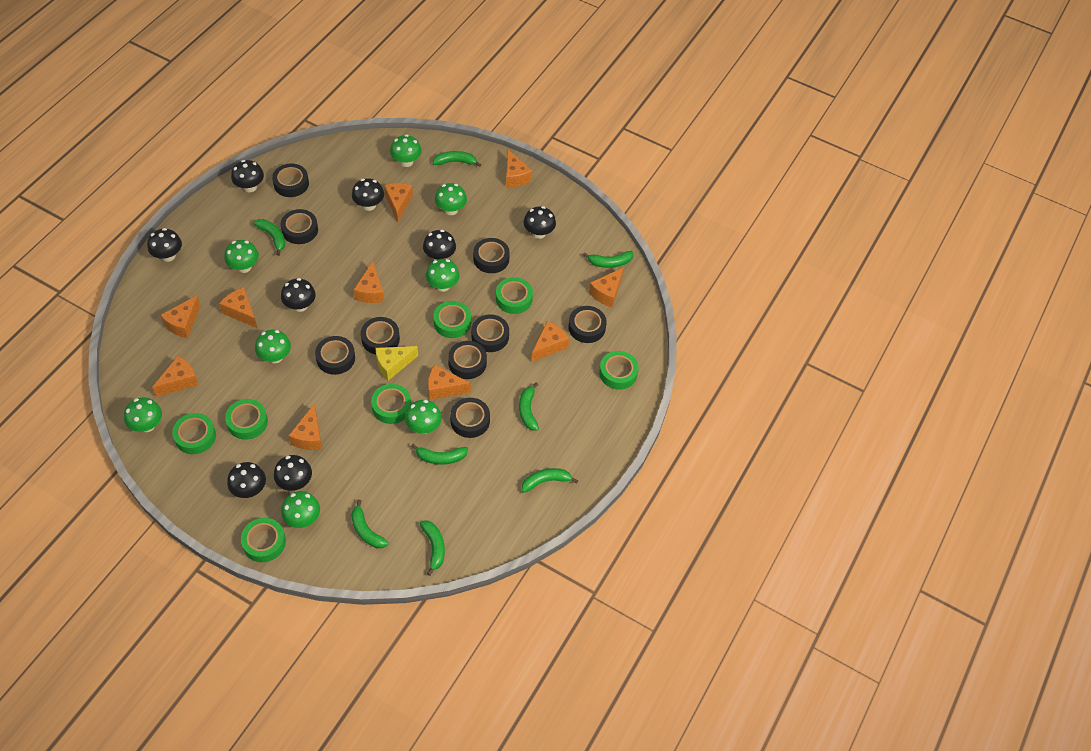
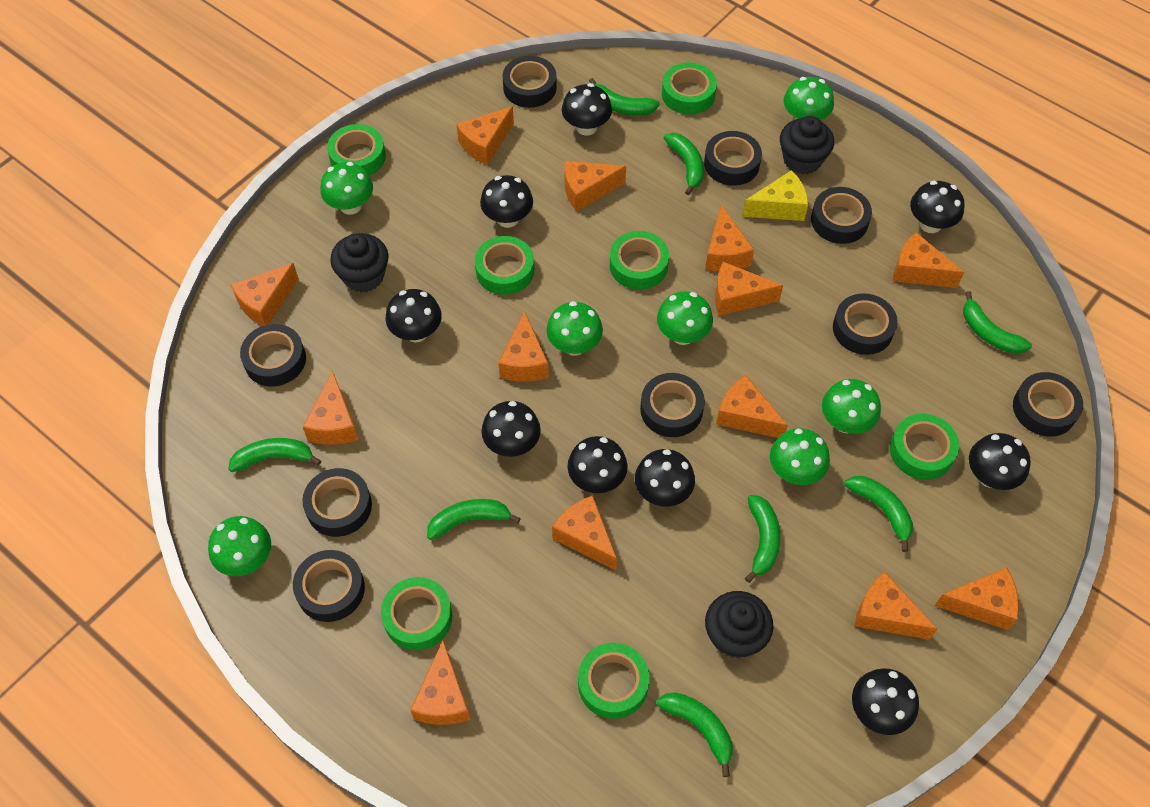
black cupcake: none = 0 -> [330,233,388,292] [705,591,773,658] [780,116,834,174] = 3
black mushroom: [147,228,182,262] [227,462,266,498] [231,160,264,192] [274,455,312,491] [281,278,316,312] [352,178,384,211] [423,230,456,260] [524,206,556,239] = 8 -> [386,289,442,342] [480,175,533,228] [481,401,541,457] [562,83,612,136] [568,436,628,493] [635,449,695,507] [852,668,919,735] [910,181,964,233] [969,433,1031,490] = 9
green mushroom: [124,398,162,432] [224,240,259,273] [255,330,291,363] [281,491,320,528] [390,135,422,167] [405,400,442,434] [426,259,460,292] [435,183,467,215] = 8 -> [208,516,271,576] [320,162,373,215] [546,301,603,356] [657,291,713,345] [770,428,830,485] [783,77,834,120] [822,379,881,434] = 7
orange cheese: [152,356,199,397] [160,296,201,338] [219,287,257,328] [288,404,322,450] [354,262,384,303] [384,183,413,222] [428,365,471,400] [506,150,532,187] [532,321,569,362] [589,267,624,307] = 10 -> [231,263,299,326] [303,371,358,445] [410,641,470,725] [456,106,514,165] [498,311,549,382] [552,495,617,571] [564,161,626,212] [705,205,754,271] [715,262,783,316] [716,375,788,438] [855,571,937,640] [893,232,964,288] [935,567,1019,630] = 13

